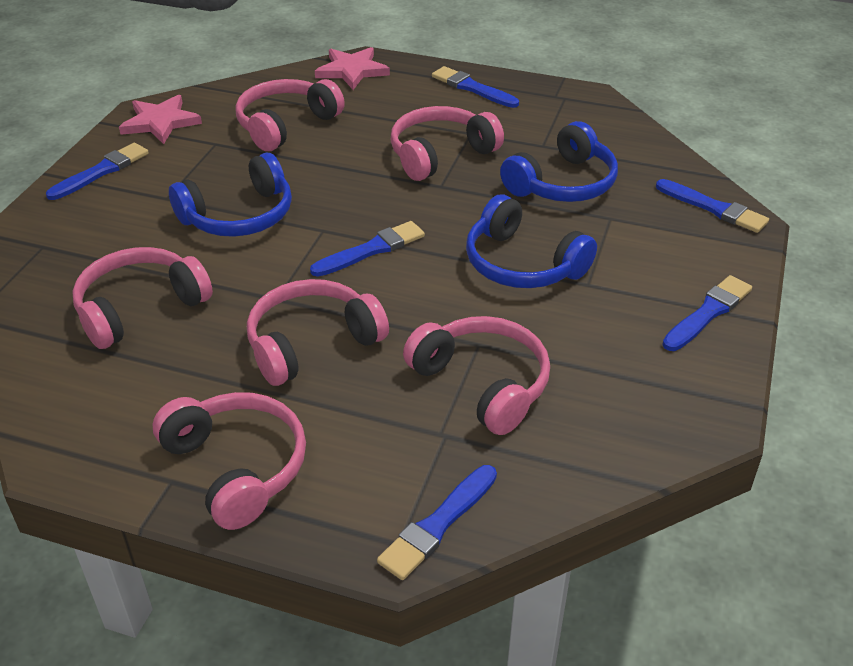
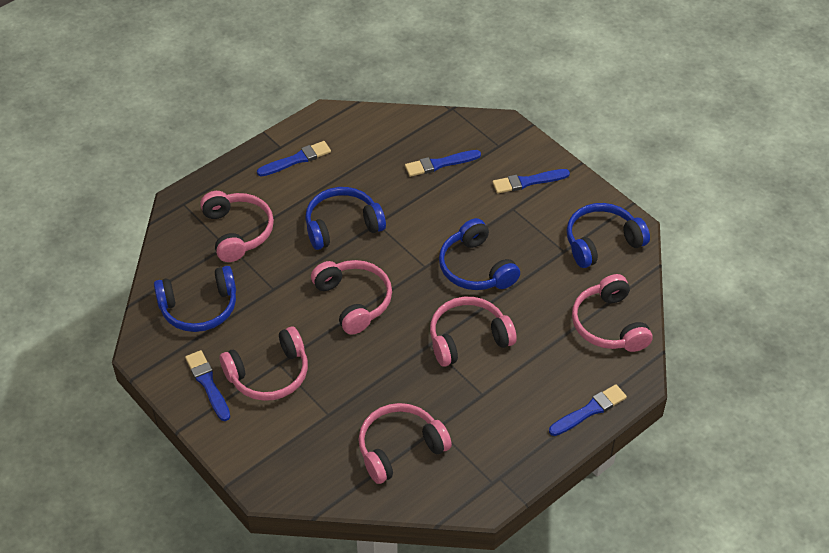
blue brush: [46,143,149,200] [310,221,425,277] [377,465,497,580] [432,66,519,108] [656,179,769,233] [662,275,752,351] = 6 -> [185,350,230,421] [257,141,331,177] [405,150,481,177] [492,169,570,194] [549,384,627,436] = 5
blue headphones: [169,153,292,237] [466,194,597,288] [500,121,618,202] = 3 -> [154,266,236,332] [305,187,386,250] [439,218,520,290] [566,203,650,268] = 4
pink star: [119,95,202,144] [315,47,390,90] = 2 -> none = 0

